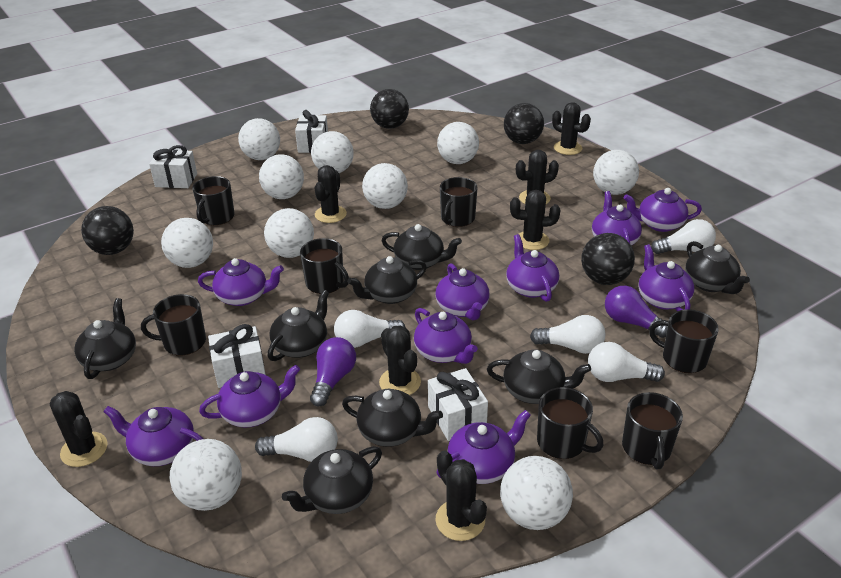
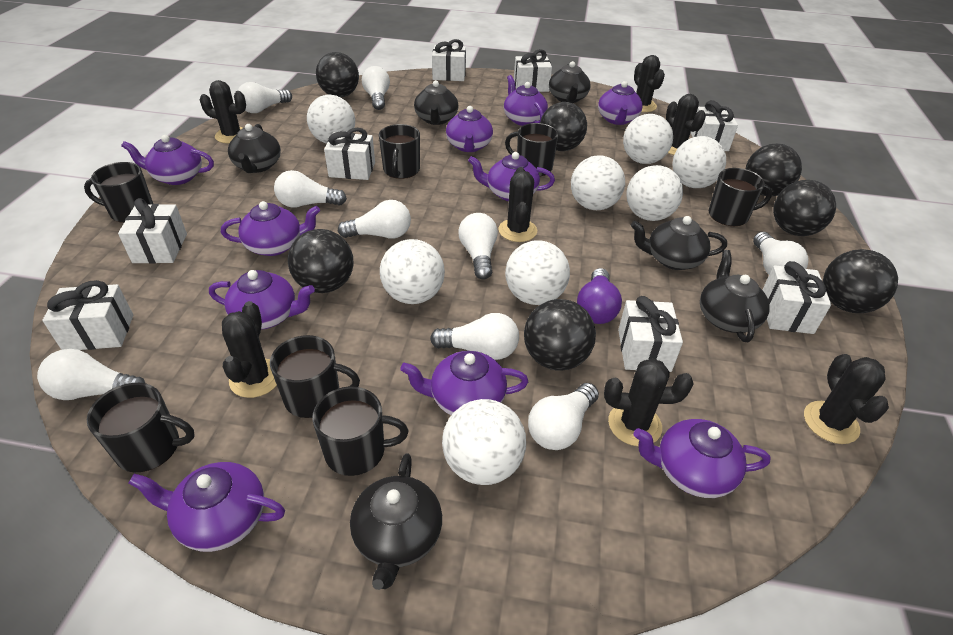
black ball: [81,206,134,255] [370,89,409,129] [504,103,544,144] [581,233,635,285] = 4 -> [288,229,353,293] [316,52,359,97] [524,299,596,371] [540,102,587,151] [746,144,802,196] [773,180,836,236] [823,249,898,313] = 7
black teapot: [74,298,136,379] [268,290,329,361] [282,446,382,514] [342,389,443,447] [347,256,427,304] [381,224,462,270] [487,349,591,404] [685,241,750,294] = 8 -> [228,124,281,173] [350,453,442,590] [414,80,459,125] [549,61,590,103] [631,216,727,270] [700,250,770,342] = 6
purple light bulb: [310,337,356,407] [605,286,668,338] = 2 -> [577,268,622,324] = 1
white ball: [161,218,213,268] [170,439,242,511] [238,118,280,160] [259,154,304,199] [264,208,314,258] [311,131,354,173] [362,163,408,209] [437,122,479,164] [500,456,573,530] [593,150,639,195] = 10 -> [307,95,355,144] [380,239,445,304] [442,399,526,485] [505,240,570,305] [571,155,625,210] [623,114,673,164] [626,165,683,221] [672,136,726,188] = 8
white gift: [149,145,197,188] [208,324,266,388] [295,110,328,153] [428,368,488,441] = 4 -> [42,280,133,350] [118,198,187,264] [324,128,375,180] [432,39,466,81] [514,49,552,92] [618,296,683,372] [691,100,738,151] [762,261,831,334] = 8
white light bulb: [255,417,338,462] [334,310,406,348] [530,315,605,354] [588,342,665,382] [651,219,716,254] = 5 -> [37,349,145,400] [237,82,292,113] [274,170,347,208] [338,200,411,239] [362,66,390,110] [430,313,519,360] [458,213,498,280] [528,383,599,450] [753,232,809,275] = 9

